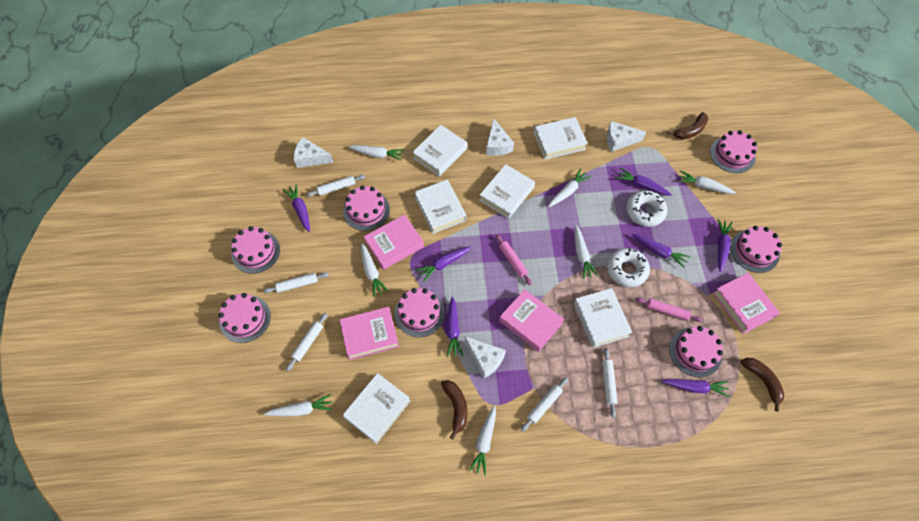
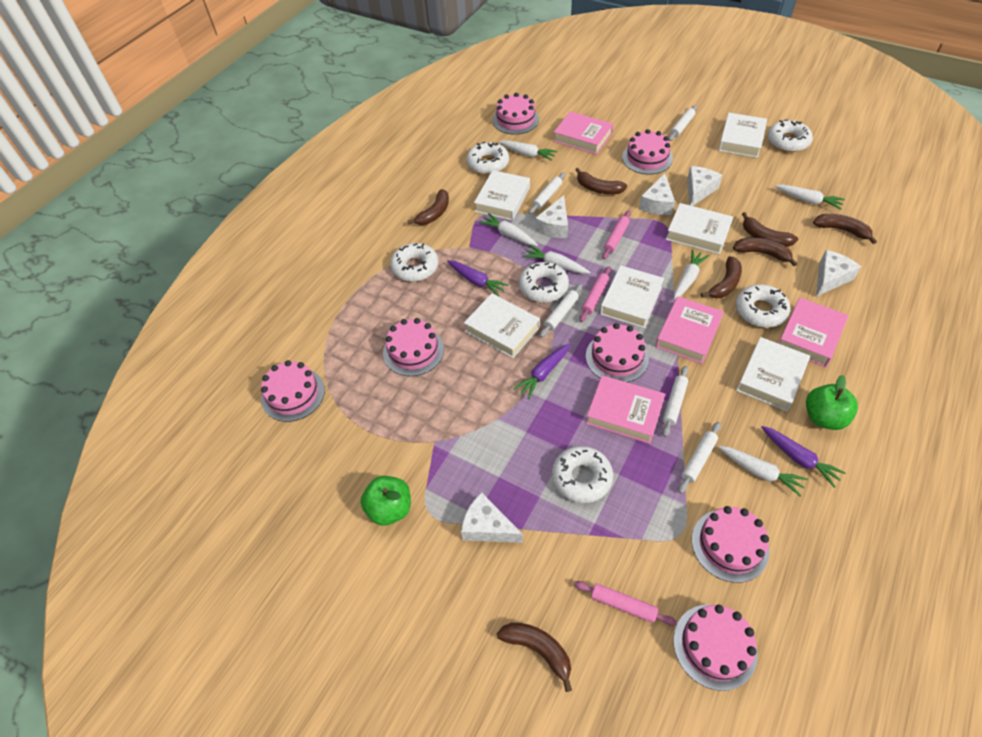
brown banana: [441,380,468,440] [667,112,708,139] [740,358,784,412] = 3 -> [407,189,449,225] [497,622,572,692] [576,168,627,194] [701,256,742,298] [733,238,797,266] [742,212,798,247] [813,214,877,244] = 7
green apple: none = 0 -> [360,476,411,526] [806,375,858,430] = 2
pink rolling pin: [496,234,532,285] [636,297,703,322] = 2 -> [574,581,677,626] [580,266,611,322] [602,210,631,259] = 3
purple carrot: [283,184,310,232] [416,246,471,282] [446,296,463,357] [616,168,672,196] [632,234,690,268] [661,379,730,397] [718,219,733,272] = 7 -> [447,260,509,296] [513,343,570,399] [761,426,846,488] = 3
white carrot: [264,394,333,416] [349,145,404,161] [361,243,388,297] [469,406,496,476] [548,168,591,207] [575,225,598,279] [677,171,736,194] = 7 -> [479,213,538,246] [498,140,557,161] [523,245,590,274] [674,250,709,301] [718,446,808,497] [775,185,845,210] = 6
white cheese: [294,137,334,168] [465,337,506,379] [486,118,514,156] [607,121,646,152] = 4 -> [461,492,523,543] [535,195,568,238] [639,173,675,215] [687,166,722,206] [816,250,861,297] = 5
white donut: [607,248,650,287] [626,190,667,227] = 2 -> [390,243,438,282] [467,142,509,174] [519,262,569,302] [552,446,613,503] [736,284,790,328] [767,119,813,152] = 6

